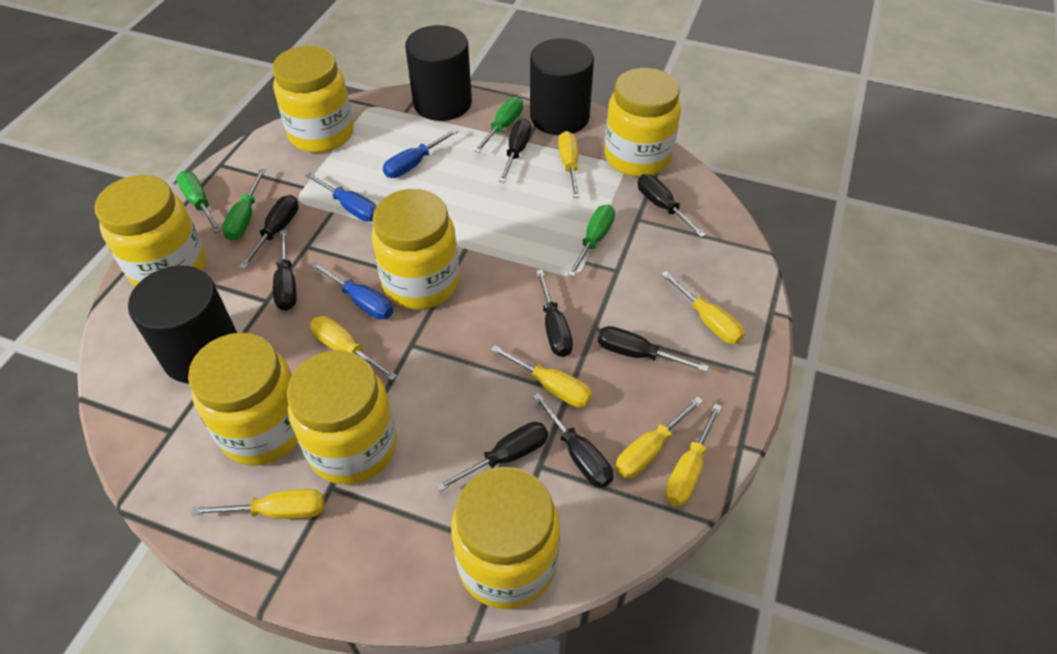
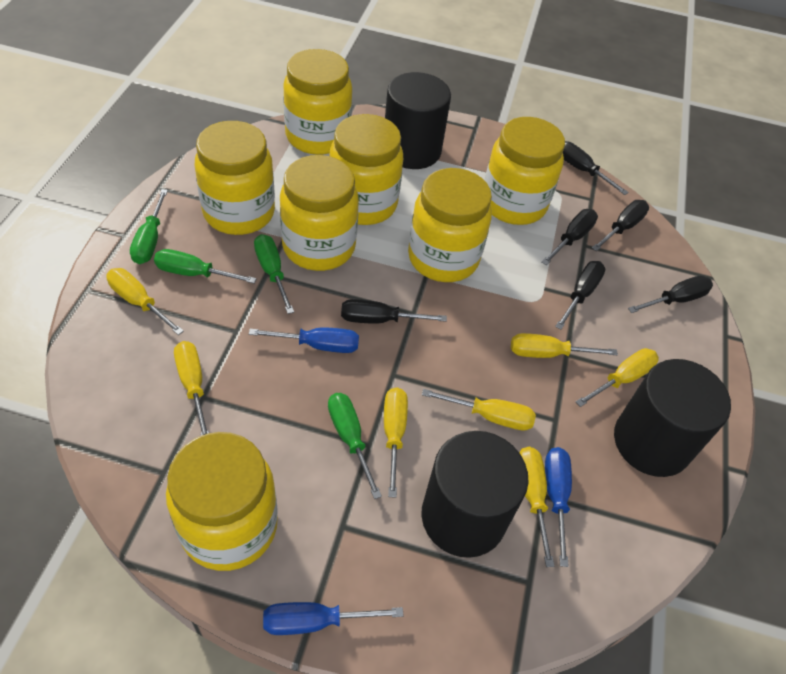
black screwdriver: [239,195,298,269] [273,230,297,311] [436,422,548,492] [499,119,531,183] [532,393,613,488] [536,270,573,357] [597,326,709,372] [638,174,706,238] = 8 -> [341,299,447,324] [542,209,598,265] [555,261,606,330] [563,141,629,195] [592,200,649,251] [628,276,713,313] = 6

